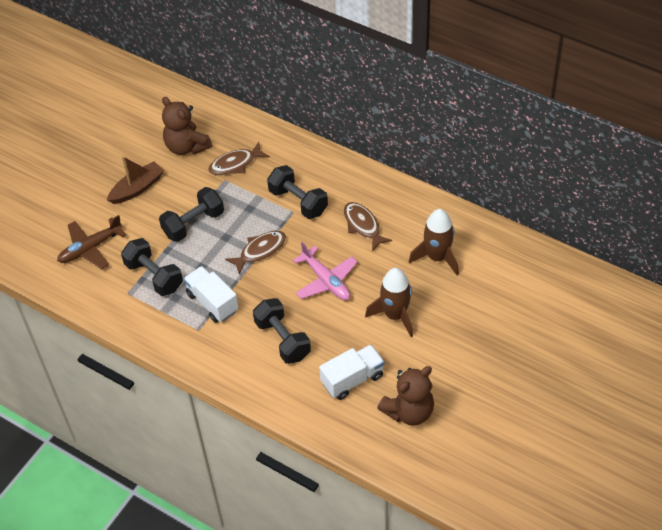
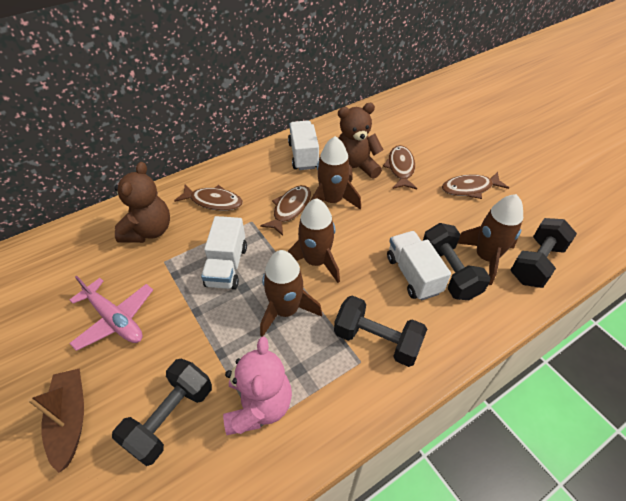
brown fish: [208,142,269,175] [225,231,286,274] [344,202,392,251] = 3 -> [174,185,243,211] [260,185,311,236] [383,145,417,189] [442,172,509,199] = 4
brown plane: [57,215,126,269] = 1 -> none = 0
brown rocket: [365,268,413,337] [409,209,459,275] = 2 -> [260,250,322,337] [287,198,340,283] [310,136,361,210] [457,194,523,285] = 4
pink teddy bear: none = 0 -> [223,337,292,435] = 1
white truck: [184,266,239,323] [319,345,384,400] = 2 -> [201,216,247,289] [288,120,320,170] [387,231,451,300] = 3

